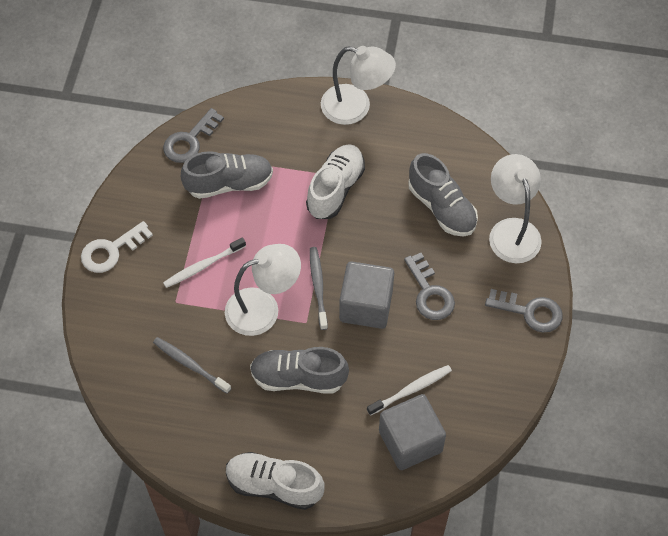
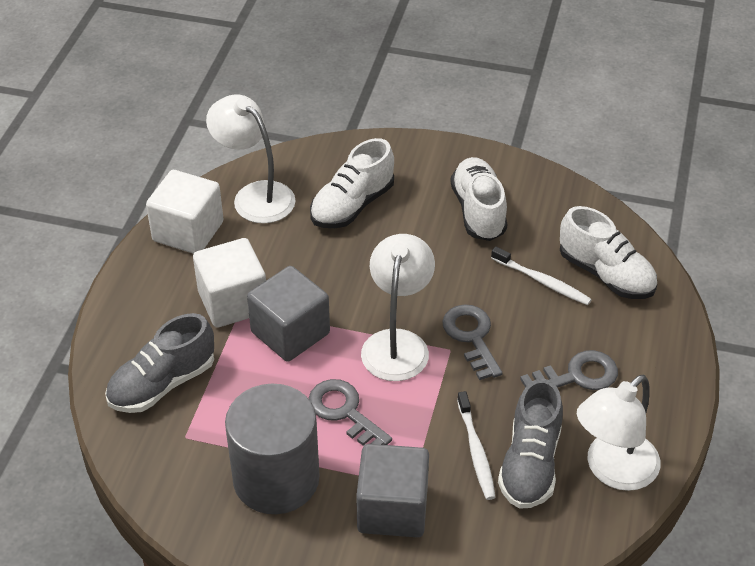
grey cylinder: none = 0 -> [225,384,320,514] = 1
grey shoe: [181,151,273,199] [250,347,349,394] [409,153,478,237] = 3 -> [105,313,214,413] [498,379,563,509] = 2
grey toothbrush: [153,337,231,394] [310,247,328,330] = 2 -> none = 0
white cube: none = 0 -> [146,170,224,254] [193,238,266,328] = 2
white key: [81,221,153,273] = 1 -> none = 0
white shoe: [226,452,325,510] [306,144,365,219] = 2 -> [310,138,394,228] [450,157,507,241] [560,206,657,299] = 3

